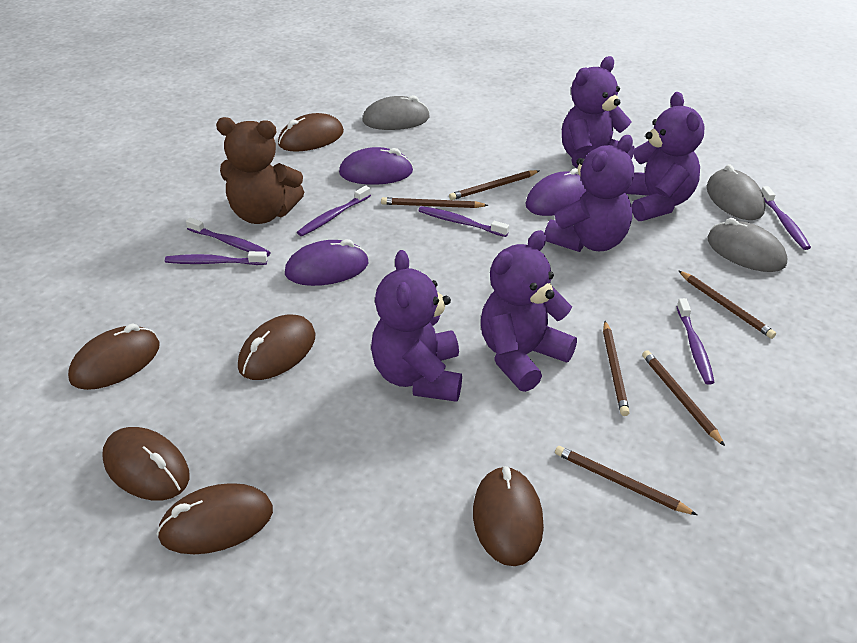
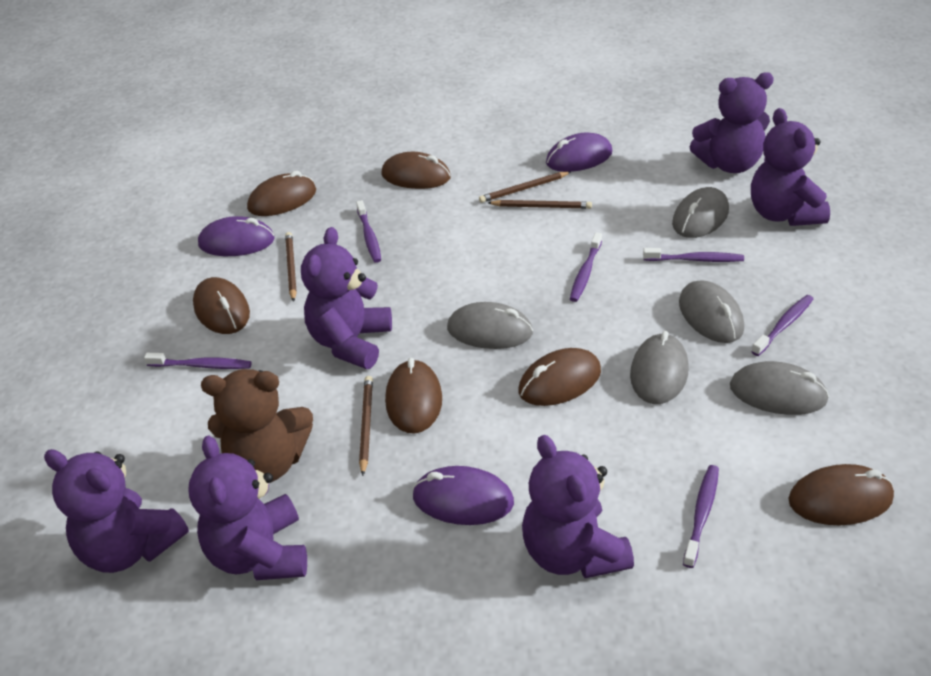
brown pencil: [381,197,488,208] [449,170,539,200] [555,446,697,515] [603,321,630,416] [642,350,725,446] [678,270,776,339] = 6 -> [285,232,297,302] [359,376,373,476] [479,172,571,203] [488,200,592,209] = 4
grey mouse: [362,95,430,130] [707,164,766,220] [707,218,787,272] = 3 -> [447,302,533,349] [630,331,689,404] [672,187,729,238] [679,280,744,343] [730,361,829,415] = 5
purple teddy bear: [371,250,462,402] [481,230,577,392] [545,135,634,252] [562,56,635,168] [625,92,705,221] = 5 -> [44,449,189,573] [188,435,307,580] [301,227,392,369] [522,435,634,578] [690,72,774,173] [751,108,830,226] = 6

